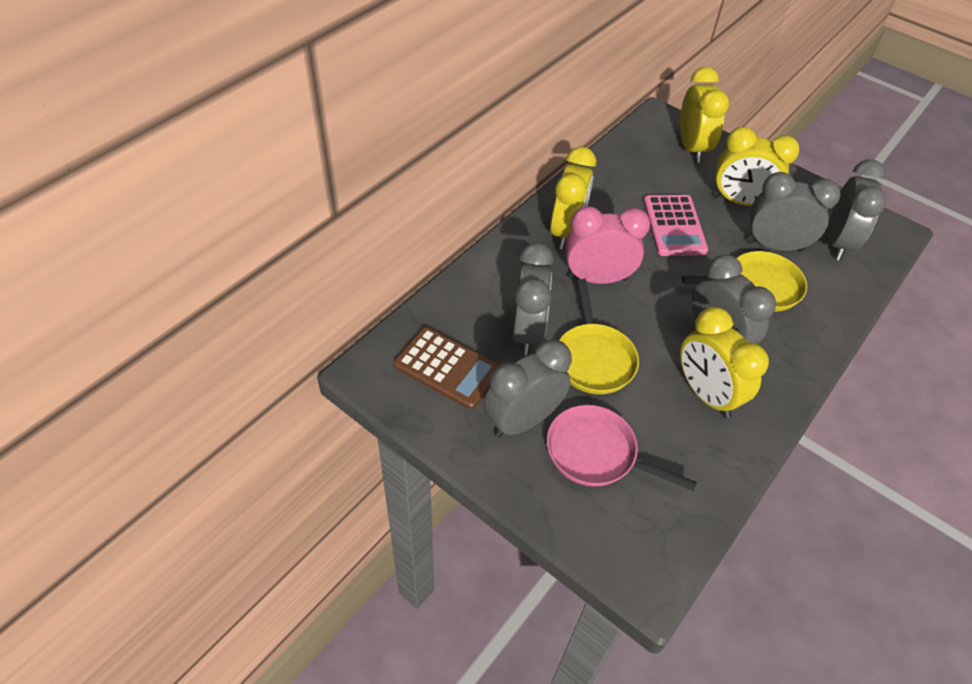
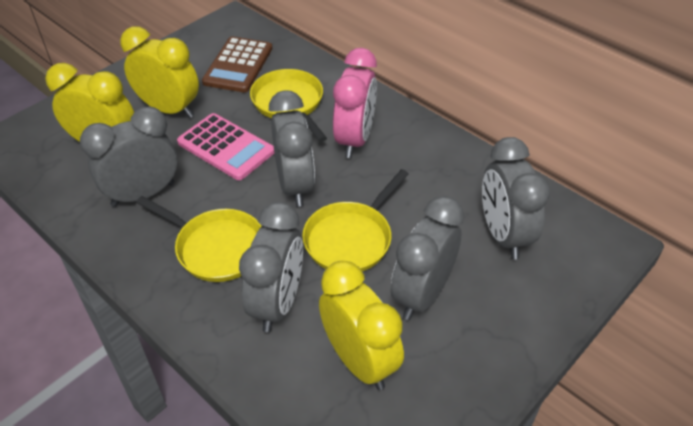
pink pan: [547,405,697,491] = 1 -> none = 0
yellow clock: [550,147,596,249] [680,67,729,163] [680,307,769,418] [713,127,799,206] = 4 -> [45,63,134,142] [120,26,199,118] [319,261,404,390] = 3
yellow pan: [559,279,639,394] [682,251,807,312] = 2 -> [136,196,262,282] [250,69,327,142] [302,169,409,271] = 3

